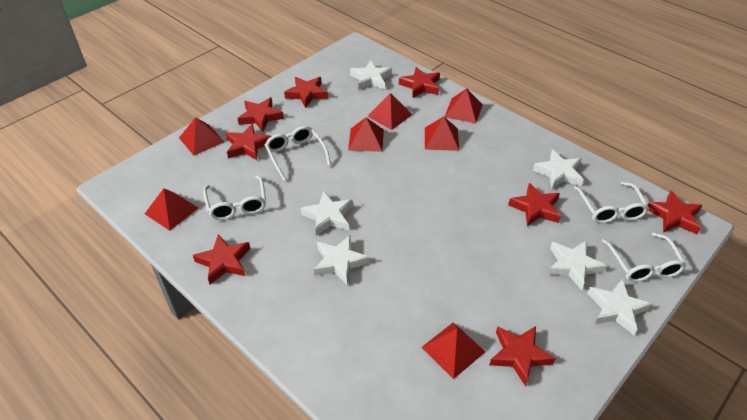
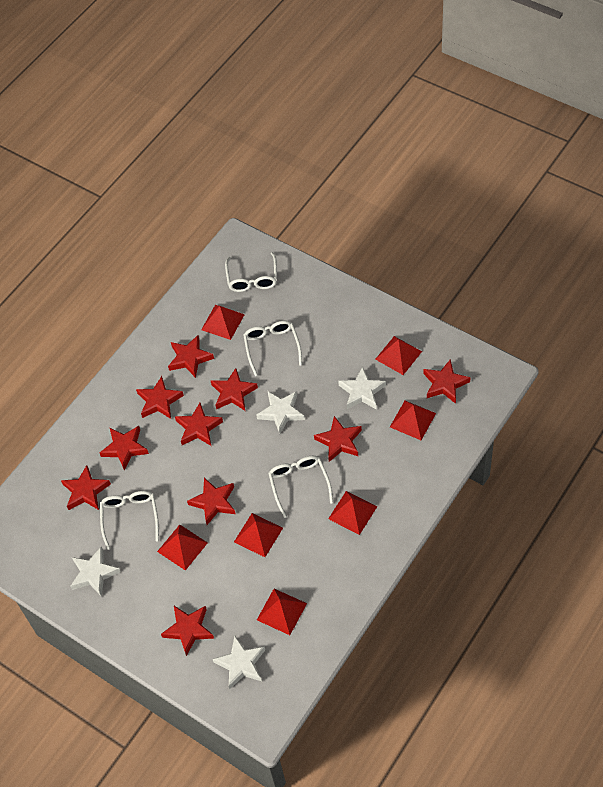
red star: [193,234,250,284] [226,124,271,160] [237,97,284,131] [284,77,328,108] [399,67,440,98] [489,326,556,386] [508,183,561,227] [648,191,702,234] = 8 -> [61,465,111,510] [100,426,149,471] [136,376,184,419] [161,606,214,656] [168,335,214,378] [175,403,223,446] [187,478,236,525] [211,368,258,411] [314,416,362,462] [423,360,471,404] = 10
white star: [301,191,353,236] [314,235,369,285] [350,60,392,90] [533,150,584,189] [548,241,606,290] [587,279,651,335] = 6 -> [70,546,120,597] [213,636,265,689] [257,391,305,434] [338,366,386,409] = 4

